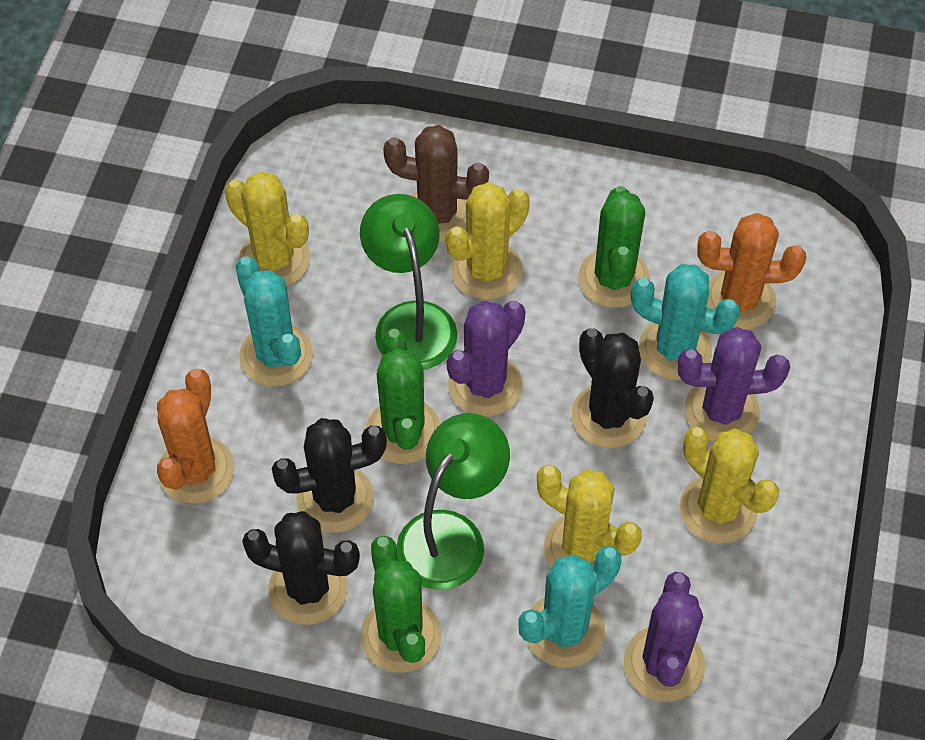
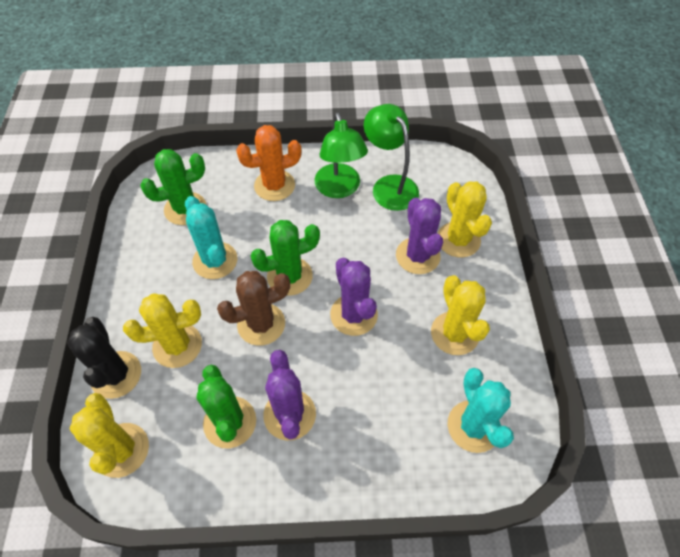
black cactus: [242,511,360,625] [272,418,387,533] [571,328,654,448] = 3 -> [67,317,141,399] = 1
orange cactus: [157,369,235,504] [697,213,806,330] = 2 -> [236,125,301,201] = 1
turquoise cactus: [235,256,313,386] [518,546,621,668] [631,264,740,380] = 3 -> [185,196,237,279] [447,368,514,453] = 2

